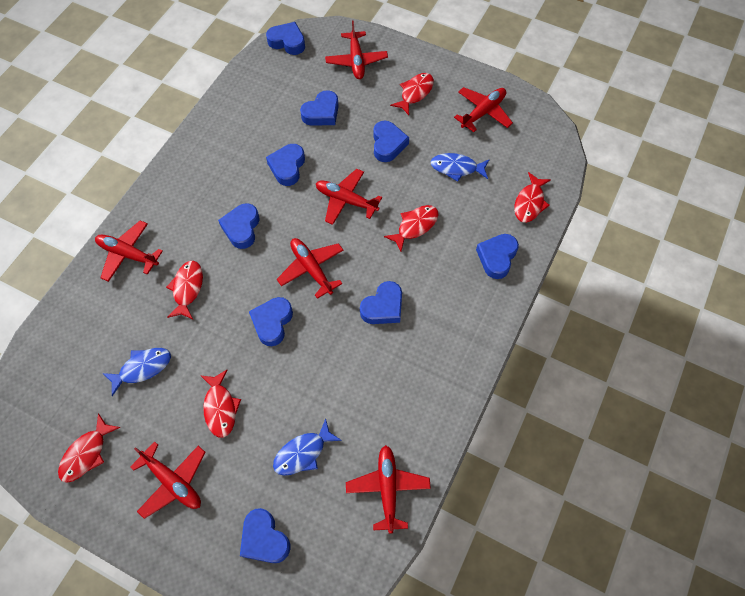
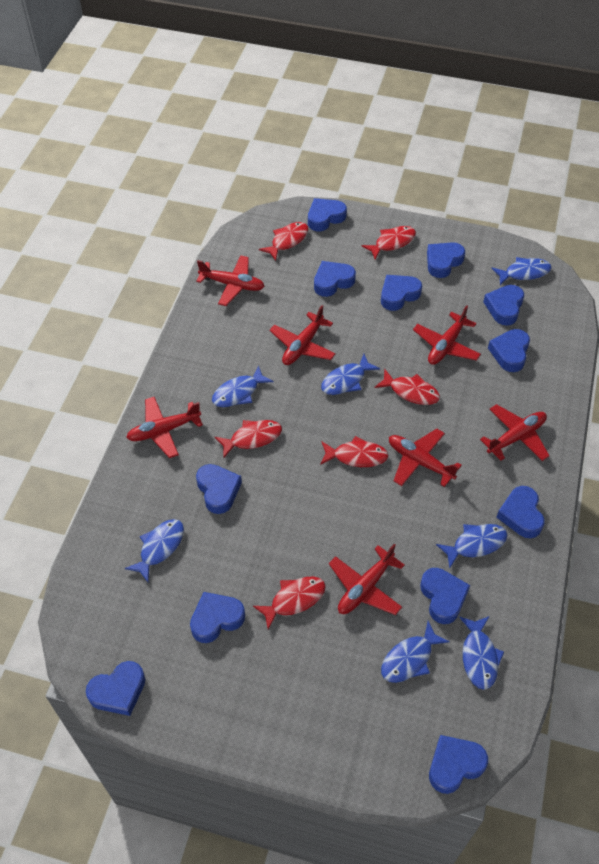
blue fish: [102,348,171,396] [273,418,342,476] [431,153,490,182] = 3 -> [125,519,184,582] [212,365,274,407] [321,354,380,395] [381,621,450,683] [436,524,507,568] [459,616,504,690] [491,257,551,285] = 7
blue heart: [218,203,259,249] [240,508,290,563] [249,297,293,346] [266,22,305,55] [266,144,305,186] [300,90,339,126] [360,281,402,324] [373,121,409,162] [476,234,519,279] = 9 -> [86,661,145,716] [190,592,245,643] [196,464,242,514] [308,198,347,231] [314,261,356,297] [381,275,422,311] [420,568,470,624] [427,242,465,278] [429,735,488,794] [483,285,524,325] [488,329,530,372] [496,486,545,538] = 12

